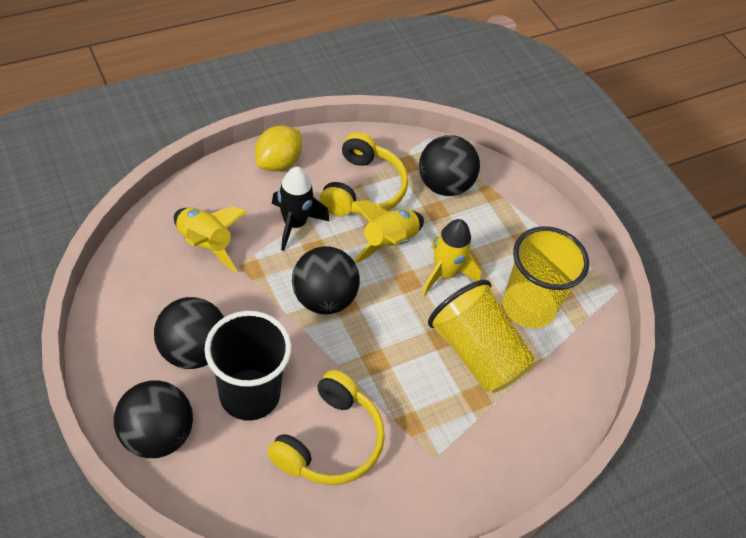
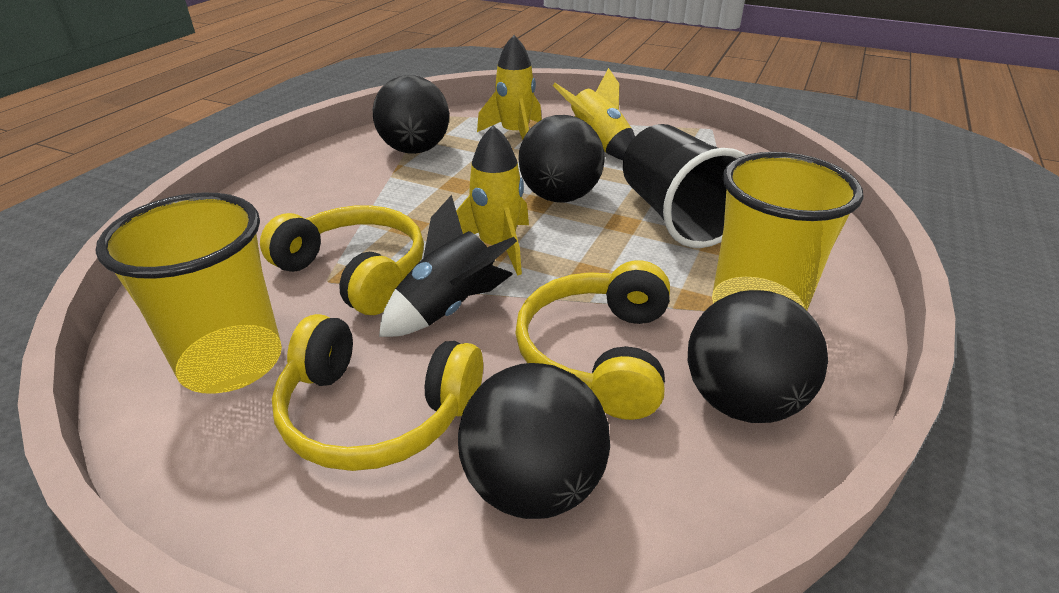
yellow headphones: [267,370,385,485] [320,132,408,216] = 2 -> [260,205,424,315] [272,314,483,471] [515,260,670,420] = 3
yellow lemon: [255,125,302,171] = 1 -> none = 0

